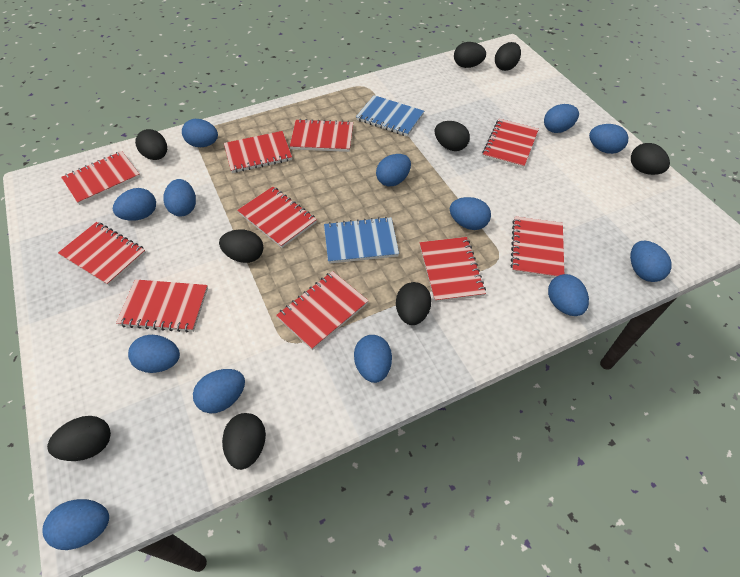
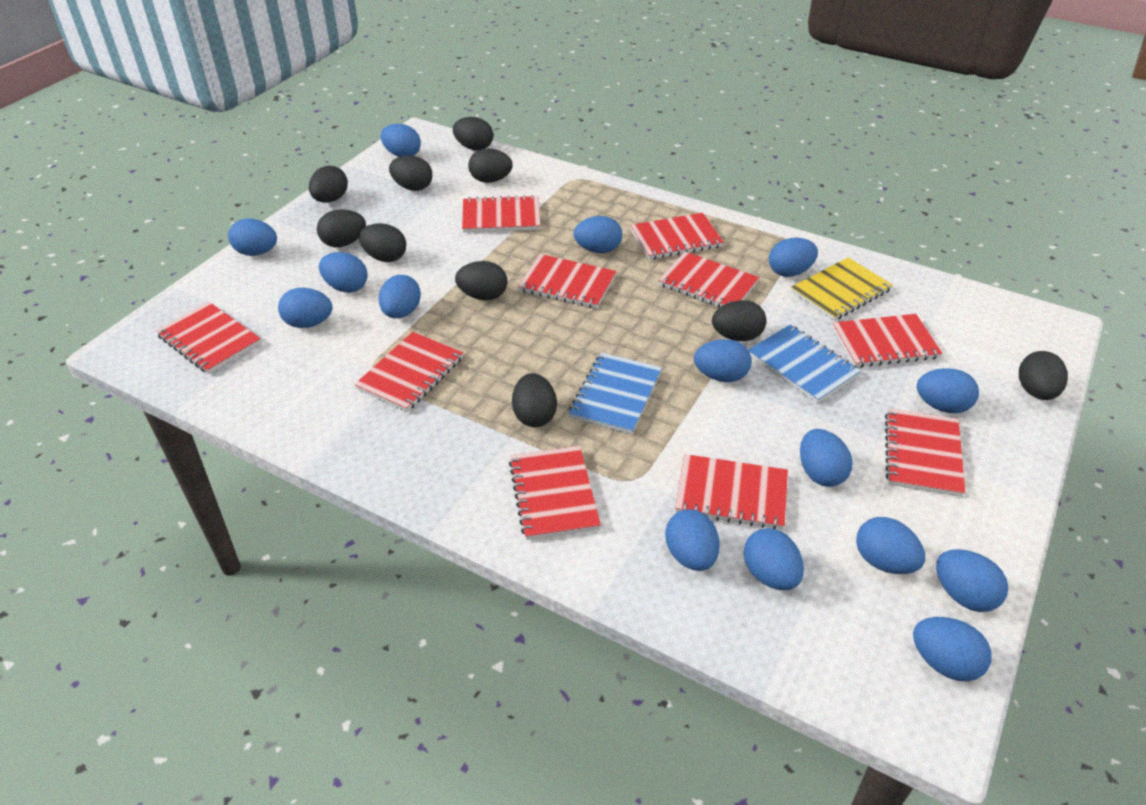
black egg: [47,416,111,461] [135,129,167,160] [219,229,263,263] [222,413,266,470] [396,282,431,325] [435,121,470,151] [454,42,486,68] [495,42,521,71] [631,143,670,175] = 9 -> [309,166,348,203] [317,209,366,247] [359,223,406,262] [389,155,432,191] [453,117,493,151] [455,261,507,300] [468,148,513,183] [512,373,557,427] [712,300,767,341] [1019,351,1068,400] = 10
blue egg: [42,499,109,550] [113,188,156,221] [128,335,180,373] [164,179,196,216] [182,119,218,147] [193,369,245,413] [354,335,392,383] [376,154,411,187] [450,197,491,230] [544,104,579,133] [548,274,589,316] [589,124,628,154] [630,241,672,282] = 13 -> [228,218,277,256] [278,288,333,328] [319,252,368,293] [379,275,421,318] [380,124,421,157] [573,216,622,253] [665,509,719,571] [694,339,752,382] [744,528,804,590] [769,238,818,277] [800,429,852,487] [856,517,925,574] [913,617,992,681] [917,368,979,413] [936,549,1008,612] = 15
yellow notebook: none = 0 -> [791,257,893,321] = 1

